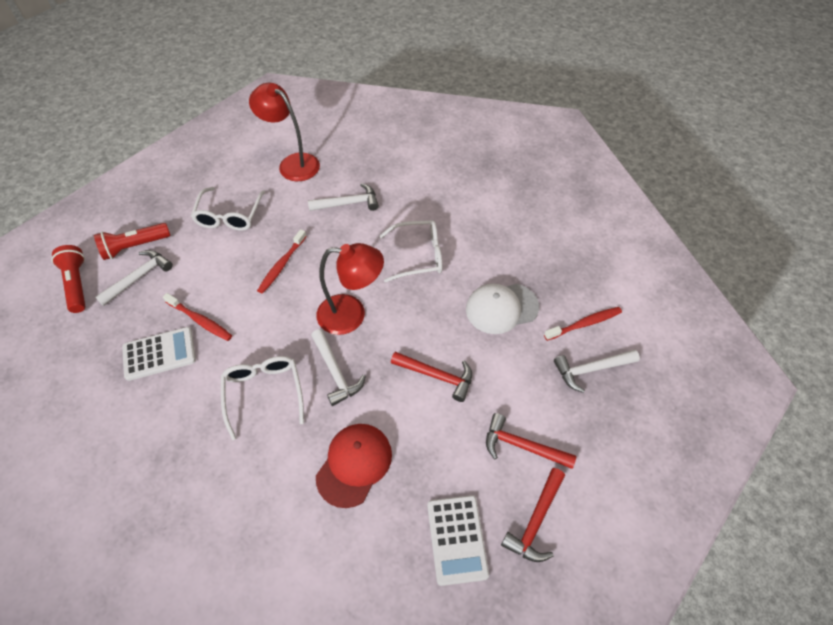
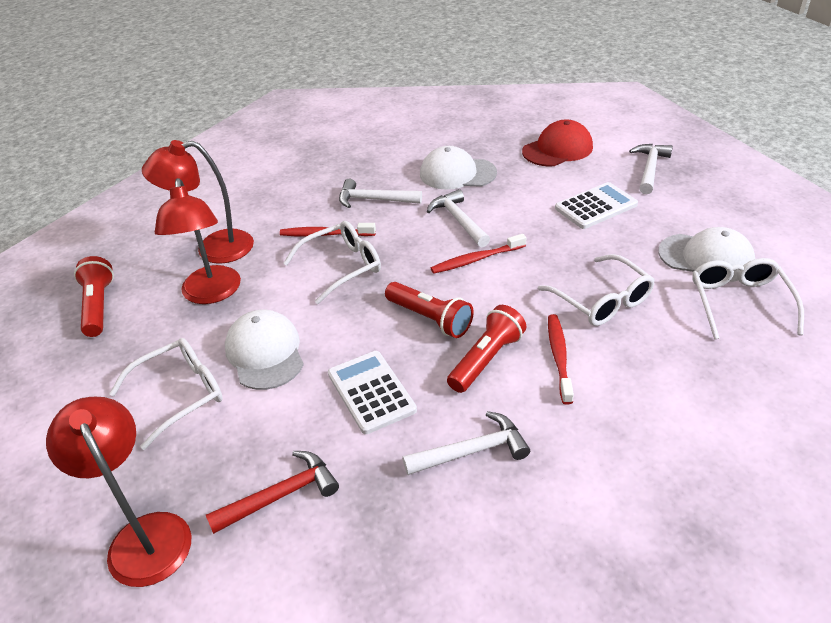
red flashlight: [51,245,86,313] [94,223,171,260] = 2 -> [74,256,114,337] [385,282,474,338] [447,305,526,393] = 3
red hammer: [391,352,472,402] [486,413,576,469] [501,468,565,562] = 3 -> [206,451,339,534] = 1
red lamp: [249,83,320,181] [317,243,384,335] = 2 -> [46,396,191,587] [142,140,254,264] [155,178,241,304] = 3
white cap: [466,284,539,334] = 1 -> [225,309,304,390] [420,146,497,190] [658,227,755,282] = 3
white glasses: [191,187,265,231] [221,356,304,440] [379,220,442,282] = 3 -> [109,338,223,450] [283,221,381,304] [538,254,655,326] [692,258,804,340] = 4

